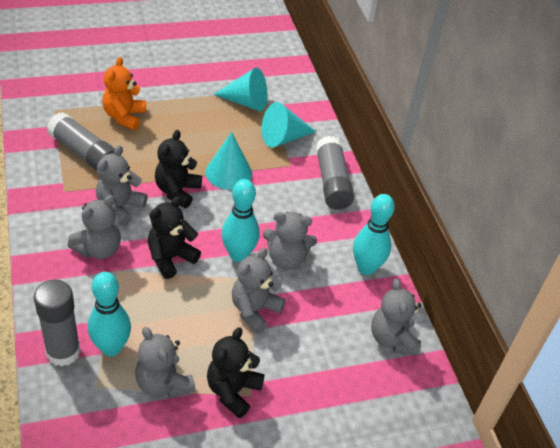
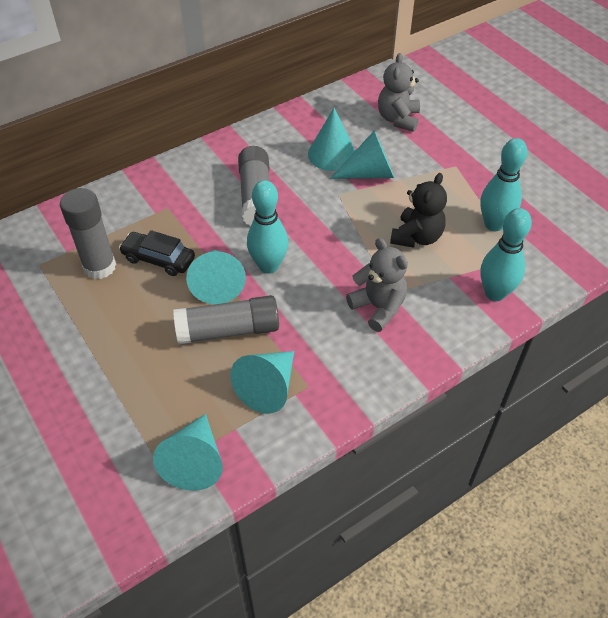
black car: none = 0 -> [119,230,195,276] = 1
black teddy bear: [148,196,201,279] [155,130,202,208] [207,327,265,418] = 3 -> [390,173,447,248] = 1
grey teddy bear: [67,195,121,259] [96,145,148,226] [135,327,196,398] [232,248,286,334] [263,212,317,270] [371,279,421,356] = 6 -> [346,238,408,332] [378,53,420,132] = 2
orange teddy bear: [102,57,146,130] = 1 -> none = 0
turquoise cone: [205,132,252,190] [213,68,267,112] [262,102,316,148] = 3 -> [153,414,223,491] [186,250,246,304] [230,351,294,414] [308,108,356,171] [330,131,394,179] = 5

